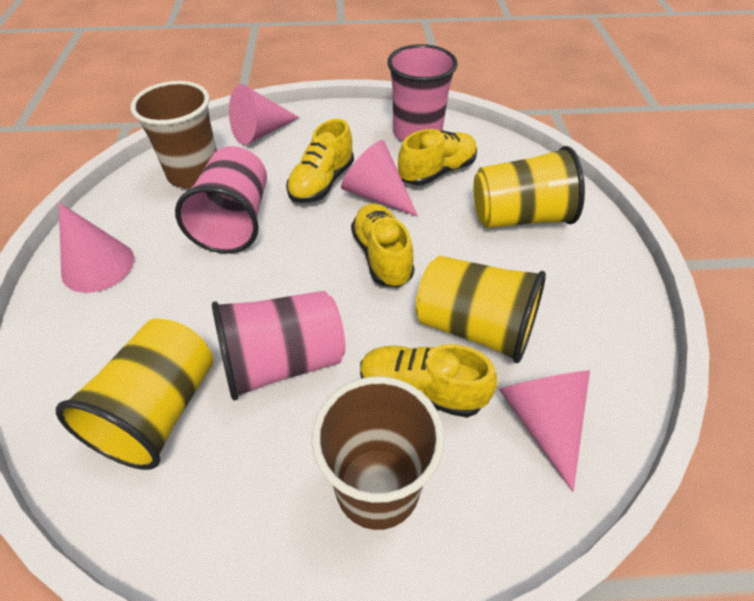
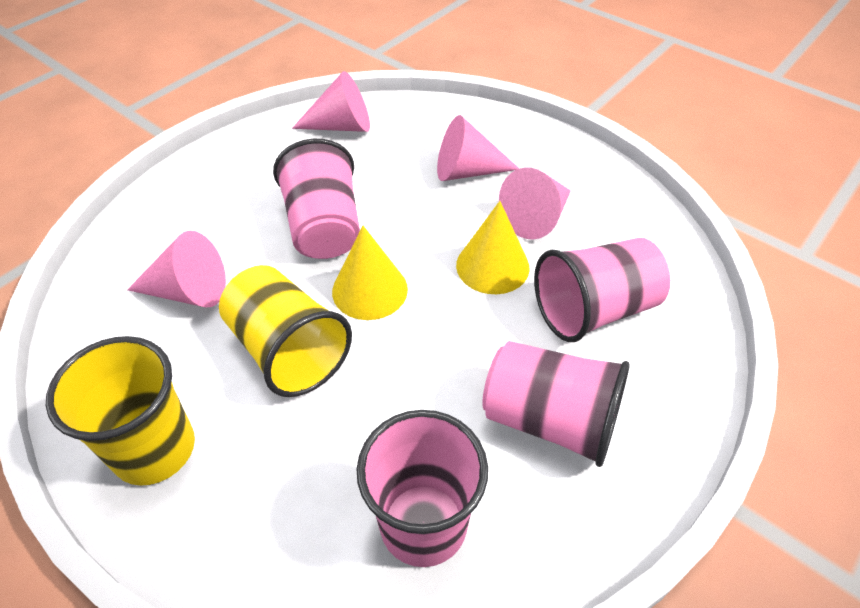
brown cup: [130,81,217,188] [312,376,445,530] = 2 -> none = 0
pink cup: [175,146,267,254] [212,291,345,401] [387,44,458,141] = 3 -> [273,139,360,259] [356,410,488,567] [482,341,630,467] [534,238,670,342] = 4
yellow cone: none = 0 -> [332,226,408,320] [456,201,529,294] = 2
yellow cup: [56,318,213,470] [416,256,546,363] [474,146,585,228] = 3 -> [46,336,195,486] [219,265,352,397] = 2
yellow shoe: [286,119,354,203] [351,203,415,287] [360,344,497,418] [398,129,477,186] = 4 -> none = 0

